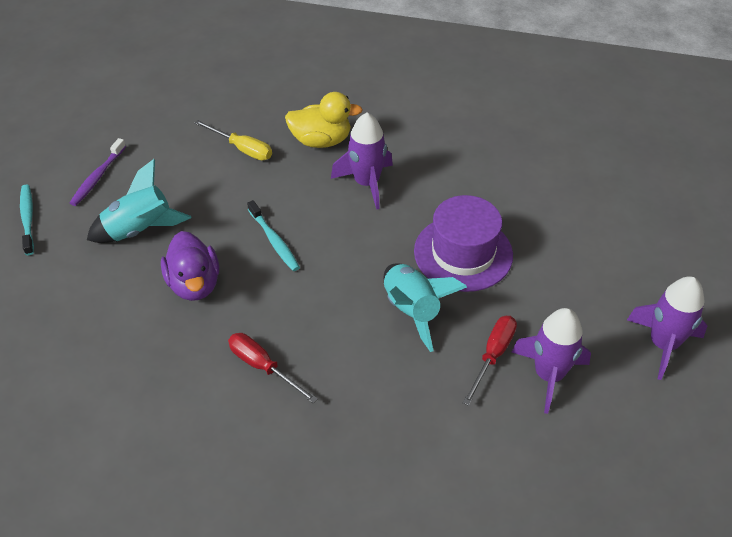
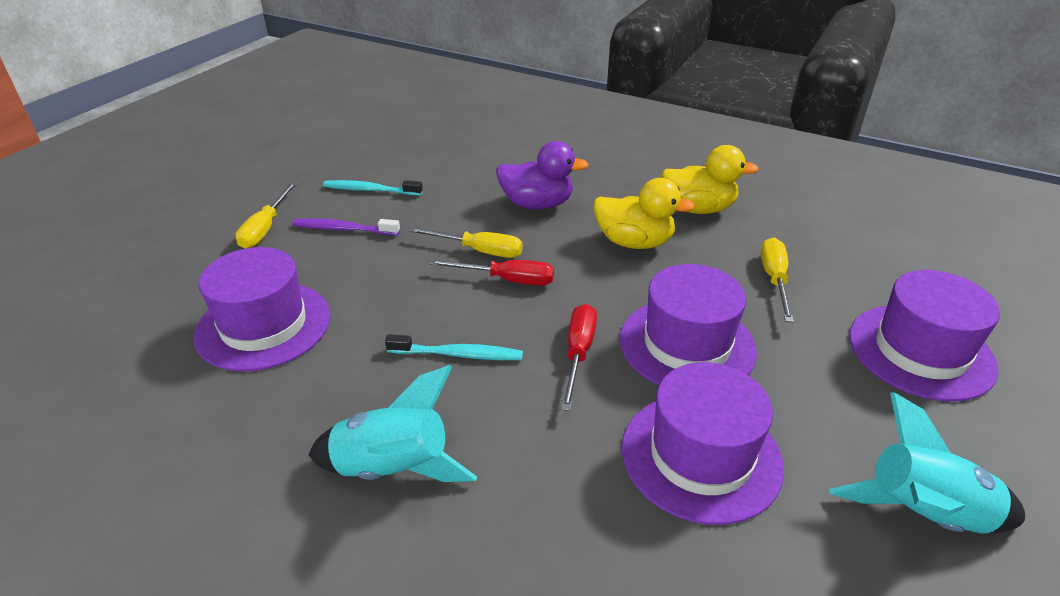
purple hat: [414,195,513,292] = 1 -> [194,247,330,371] [620,264,757,385] [622,362,784,525] [849,270,1000,402] = 4
purple rocket: [331,113,393,210] [512,308,591,414] [627,276,707,380] = 3 -> none = 0
yellow duck: [285,92,363,148] = 1 -> [594,178,695,249] [661,145,759,214] = 2
yellow screwdriver: [195,120,272,160] = 1 -> [235,182,297,249] [408,227,523,258] [761,238,794,323] = 3

